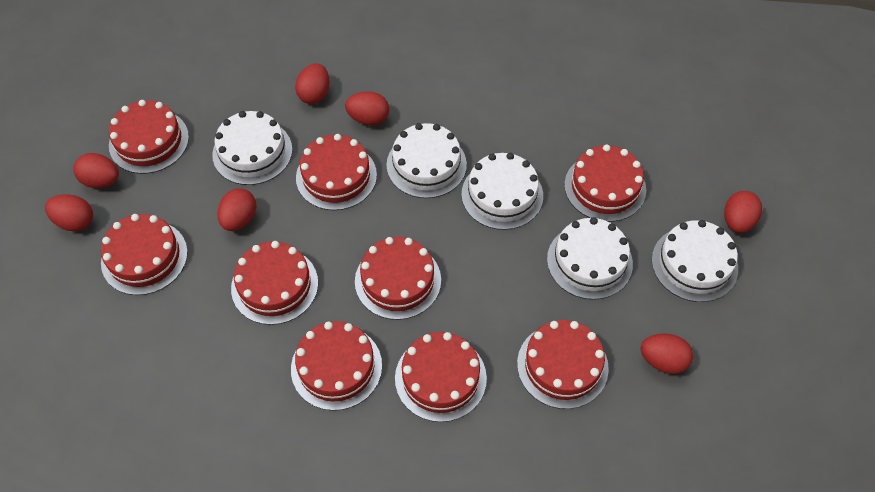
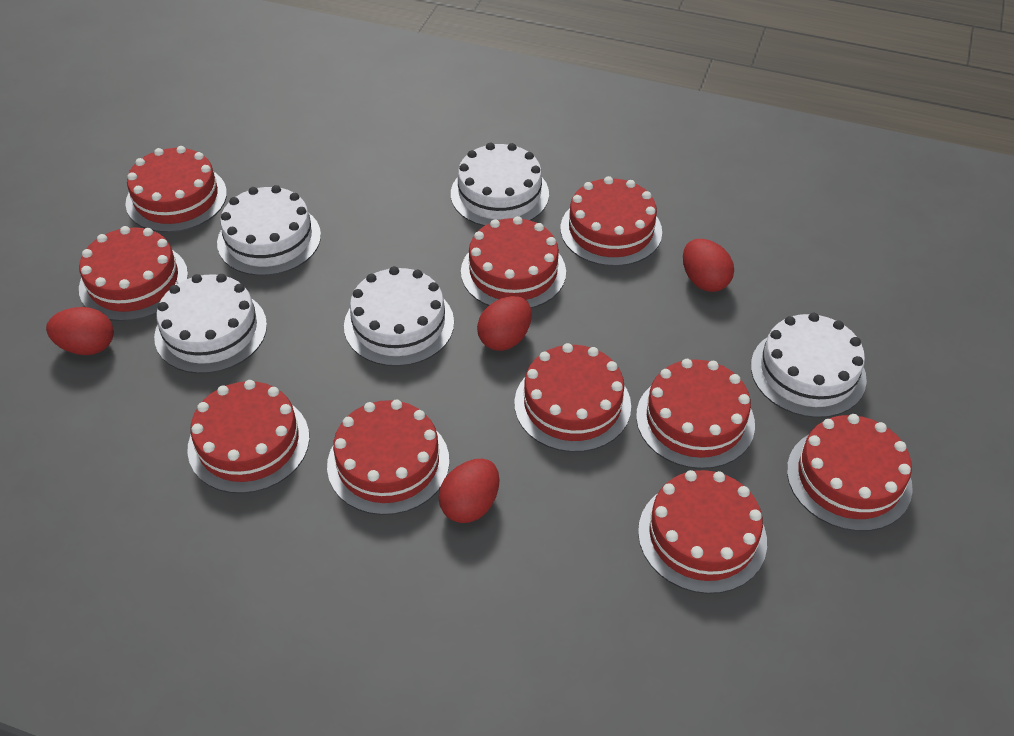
red cake: [101,214,188,295] [109,100,189,174] [231,241,318,325] [291,321,382,411] [296,134,377,210] [355,237,441,320] [395,332,487,422] [517,320,609,409] [564,144,646,222] = 9 -> [79,226,188,321] [126,146,227,233] [187,380,309,494] [327,400,449,515] [461,216,566,308] [514,343,631,452] [560,176,662,266] [636,359,755,469] [638,470,767,594] [787,414,913,531] = 10
red egg: [45,194,93,231] [73,153,119,188] [217,189,257,231] [295,63,330,104] [345,91,389,125] [640,333,693,374] [724,191,762,233] = 7 -> [46,307,114,355] [438,459,500,523] [477,296,532,351] [683,239,734,292] = 4

